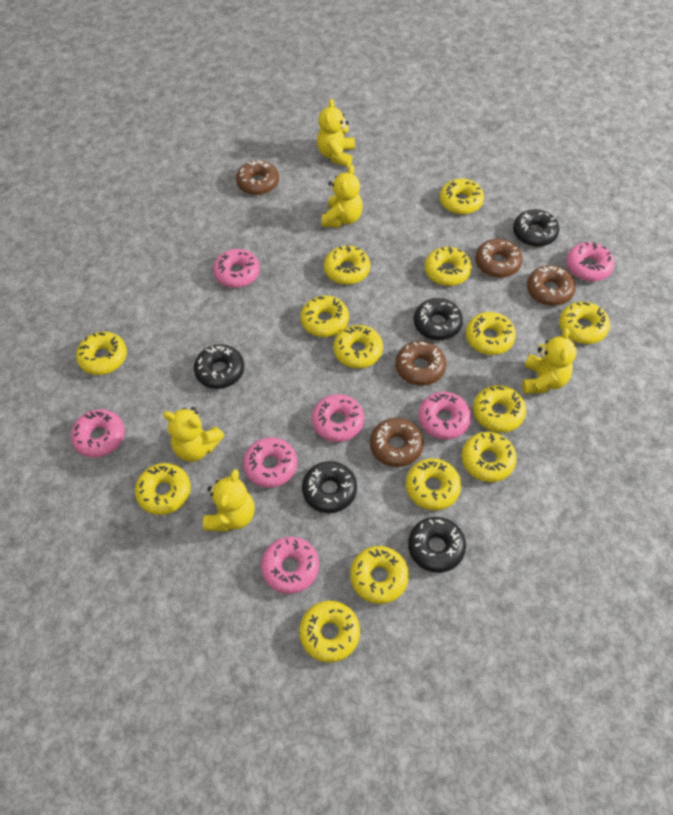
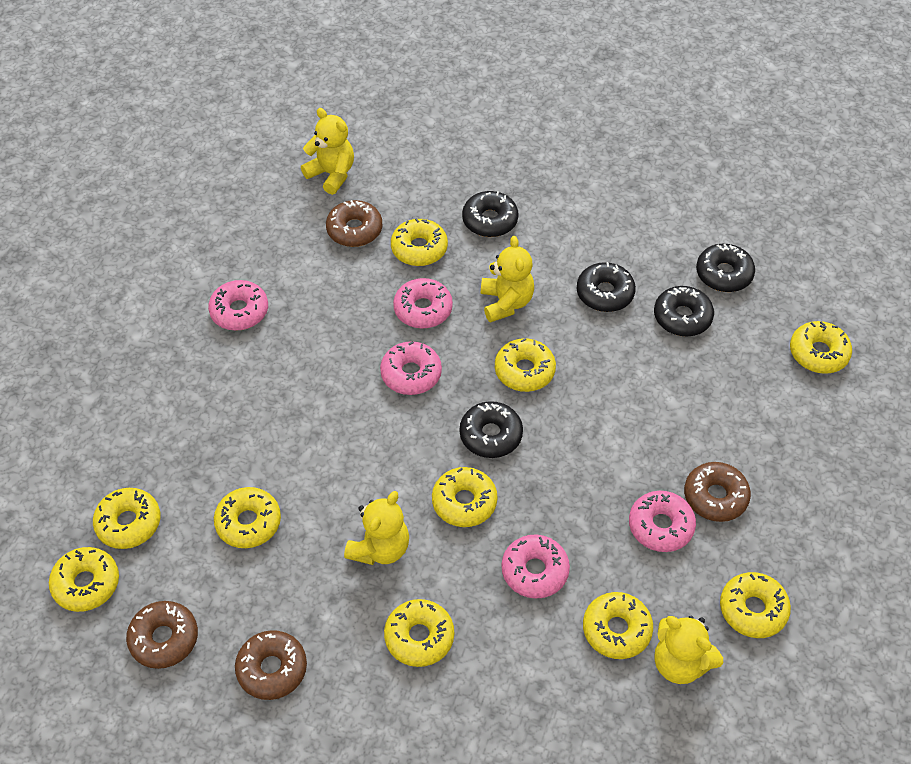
brown donut: [236,160,279,195] [370,418,424,467] [396,341,446,385] [475,239,523,278] [527,265,576,306] = 5 -> [126,601,198,669] [235,630,307,700] [326,200,382,247] [684,462,751,522] = 4
pink donut: [71,409,125,458] [213,249,260,288] [243,437,297,488] [261,537,319,594] [312,394,364,442] [418,392,471,439] [566,242,615,281] = 7 -> [208,280,268,331] [380,341,442,395] [393,278,453,328] [501,534,570,599] [629,491,696,552] = 5
yellow donut: [76,332,127,375] [135,463,191,515] [299,601,360,663] [300,295,349,337] [324,246,370,285] [333,325,383,368] [350,546,409,604] [406,458,461,510] [425,247,472,286] [440,179,484,214] [461,432,517,482] [466,312,516,355] [473,385,526,433] [559,302,610,344] = 14 -> [49,547,119,612] [93,488,160,549] [214,487,281,548] [384,599,454,667] [391,218,448,266] [432,467,498,527] [495,338,556,392] [583,592,653,659] [720,572,791,638] [790,321,852,374] = 10
yellow teddy bear: [163,407,224,462] [203,469,255,531] [317,99,355,167] [322,165,363,227] [522,328,577,394] = 5 -> [301,108,354,195] [344,491,409,565] [481,236,534,323] [654,616,723,684] = 4

